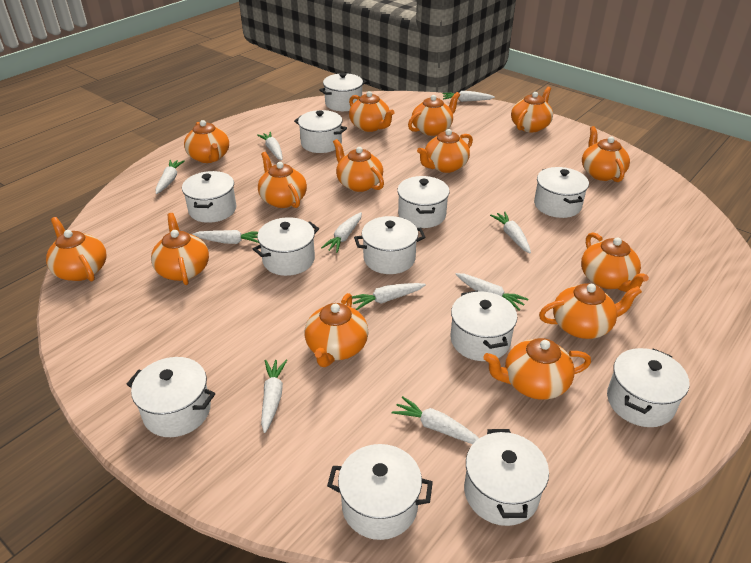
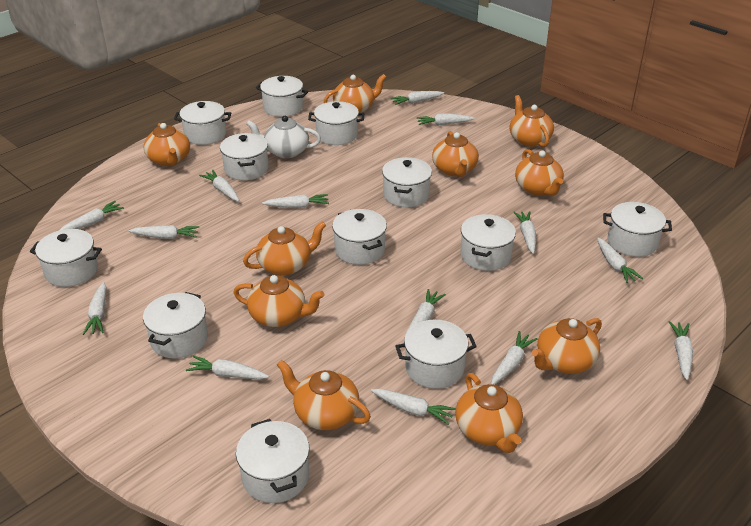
orange teapot: [46,217,107,281] [151,213,209,285] [184,120,229,163] [258,152,307,208] [305,293,368,367] [333,139,384,192] [349,91,395,132] [408,92,460,136] [417,129,473,173] [483,338,591,400] [511,87,553,132] [539,284,642,339] [581,233,649,292] [582,126,630,182] = 14 -> [143,123,190,166] [233,275,325,327] [243,222,326,276] [277,360,371,430] [324,74,386,113] [432,131,479,177] [455,373,523,453] [509,95,554,147] [515,149,564,196] [532,318,602,374] = 10
white carrot: [156,160,185,194] [192,230,259,244] [257,132,283,160] [261,360,287,433] [321,212,362,253] [352,283,426,310] [392,396,479,444] [442,91,495,102] [455,273,529,311] [490,212,531,254] = 10 -> [60,201,124,230] [83,282,107,335] [129,225,199,239] [186,356,269,380] [199,170,240,201] [262,194,329,208] [371,389,456,425] [391,91,444,105] [406,289,446,333] [417,113,475,126] [491,331,538,385] [513,211,536,254] [597,238,643,283] [669,321,693,380] = 14
white teapot: none = 0 -> [246,116,321,158] = 1

